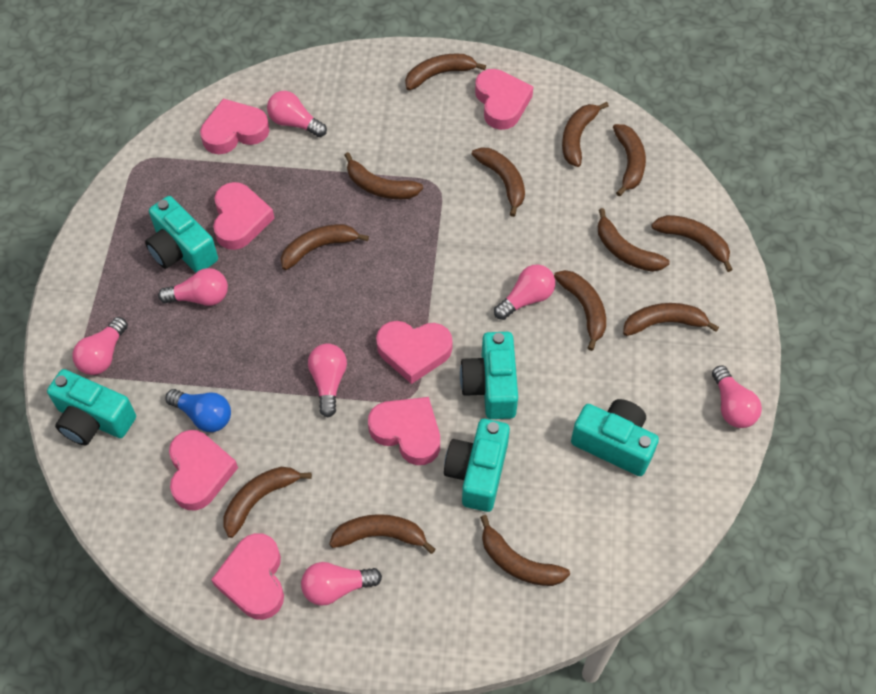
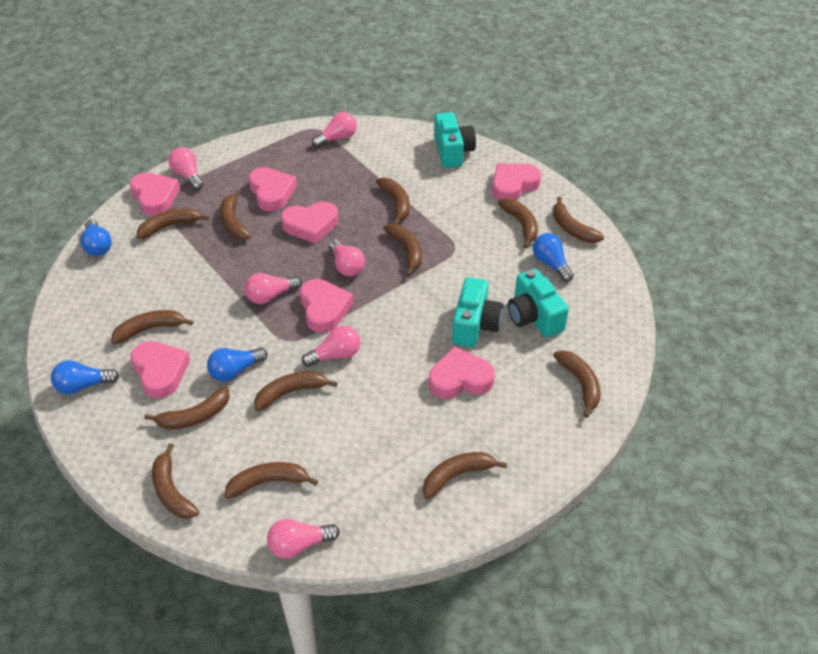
blue light bulb: [166,389,231,432] = 1 -> [51,360,119,394] [80,219,112,256] [207,347,268,381] [533,233,574,282] = 4
pink light bulb: [72,317,128,375] [158,268,228,306] [267,91,327,137] [301,562,382,606] [308,343,347,417] [494,265,555,320] [712,365,762,428] = 7 -> [168,147,204,190] [245,273,302,304] [267,519,340,559] [301,326,360,367] [312,112,357,147] [329,239,365,277] = 6
turquoise camera: [47,369,136,446] [145,196,218,273] [444,419,510,512] [460,332,518,419] [571,399,659,476] = 5 -> [434,112,476,168] [452,277,503,347] [508,269,569,337] = 3

